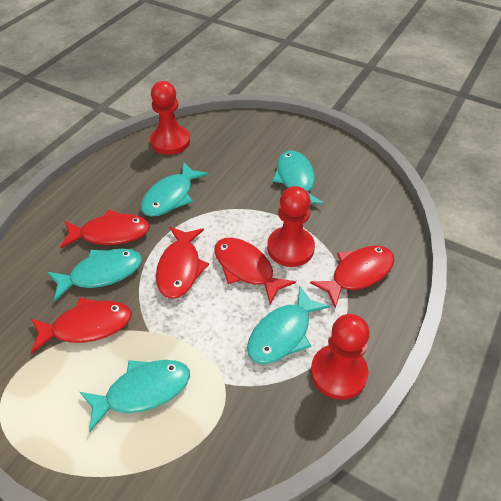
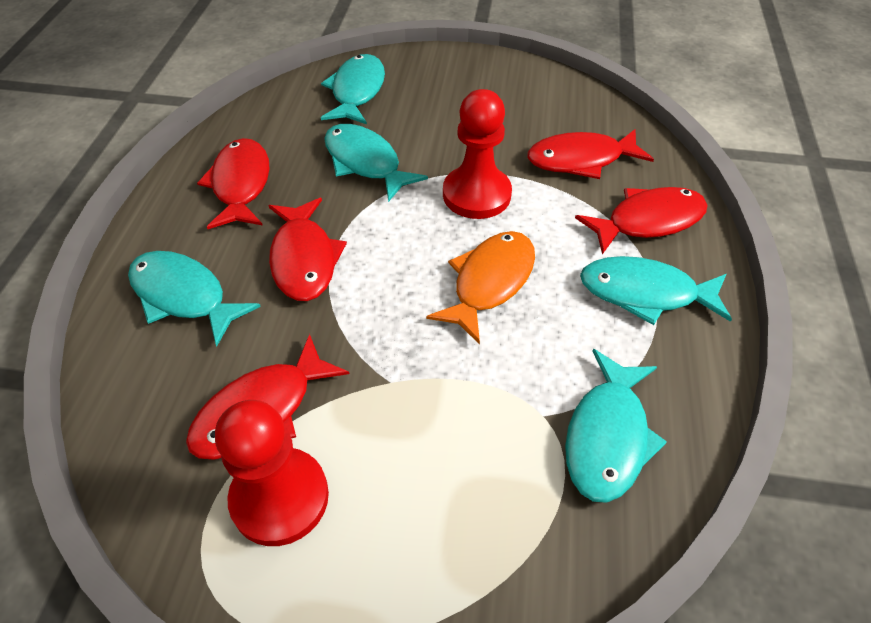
orange fish: none = 0 -> [426,231,535,345] = 1
red pawn: [150,81,190,155] [267,186,315,267] [311,314,370,400] = 3 -> [215,400,329,546] [443,89,512,219] = 2

